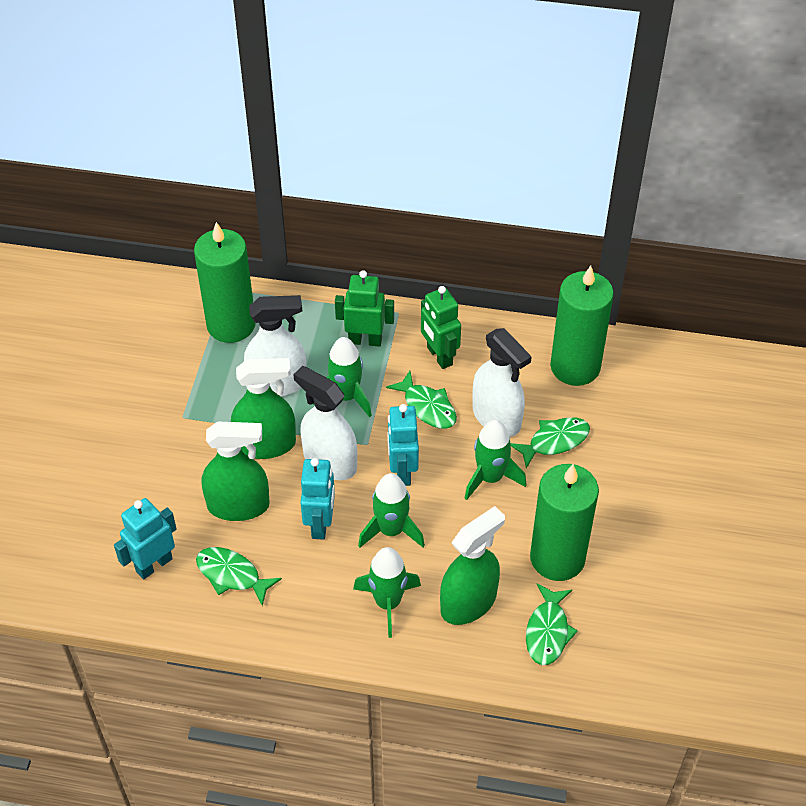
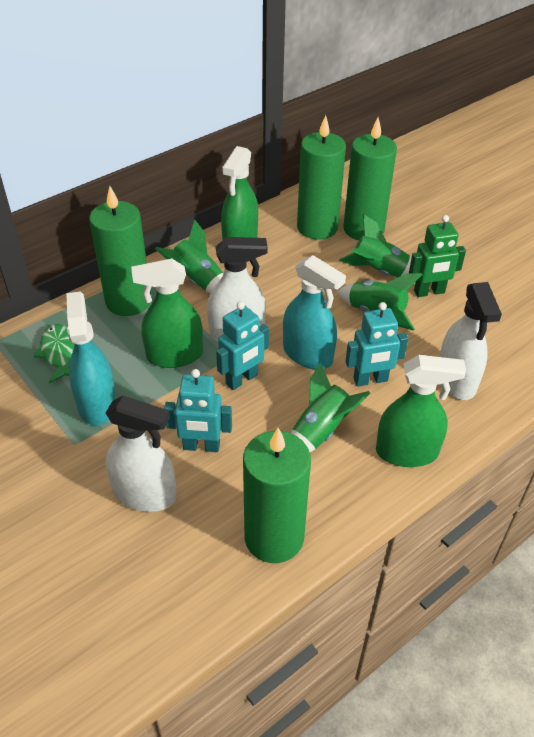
green candle: [194,222,255,343] [530,464,599,581] [550,265,614,386] = 3 -> [89,186,151,316] [243,428,311,563] [297,115,346,240] [343,117,397,240] = 4
green fish: [196,547,282,606] [386,371,457,429] [510,417,590,468] [526,583,578,665] = 4 -> [34,324,74,383] = 1
green robot: [335,270,394,347] [421,286,461,369] = 2 -> [409,215,466,297] = 1
turquoise spray bottle: none = 0 -> [66,291,116,425] [283,255,346,370] = 2

